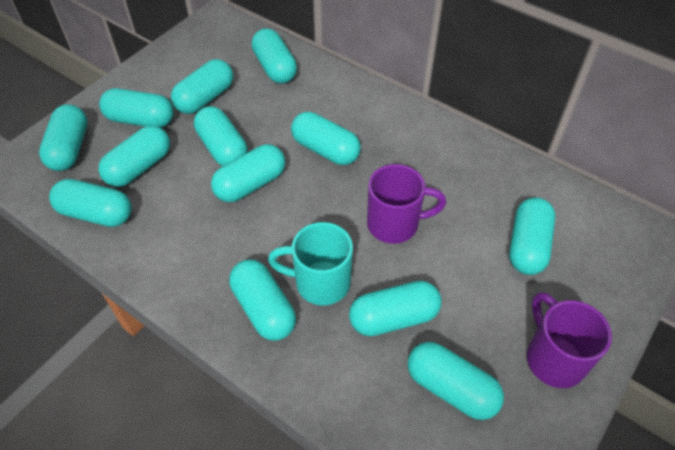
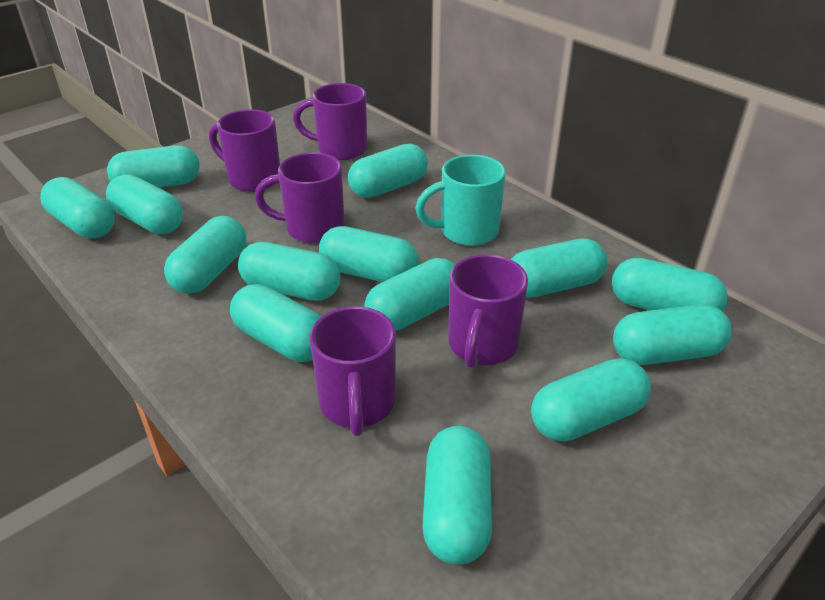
purple mug: [367,164,446,244] [527,292,612,388] = 2 -> [209,109,280,192] [255,152,345,243] [293,83,367,160] [310,306,396,436] [448,254,528,368] = 5
turquoise capsule: [39,104,88,171] [49,179,132,227] [98,125,170,187] [99,88,174,128] [171,59,233,114] [194,106,248,166] [211,144,285,202] [229,260,296,341] [252,28,297,84] [291,112,361,165] [349,281,442,336] [408,342,504,420] [509,197,555,275] = 13 -> [40,177,115,238] [106,174,183,234] [107,145,199,188] [164,216,247,294] [230,284,321,362] [238,242,341,301] [319,226,419,282] [348,144,428,198] [364,258,455,331] [422,426,492,565] [511,238,607,298] [531,358,651,442] [612,258,728,312] [613,304,732,365] = 14

